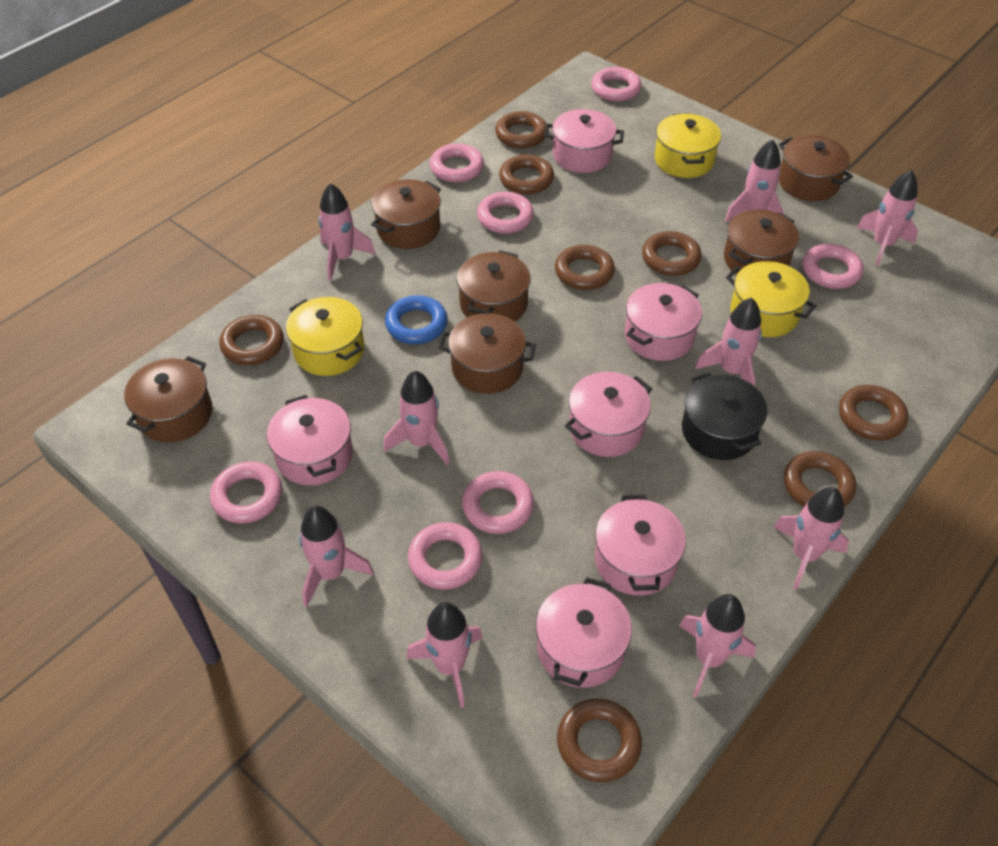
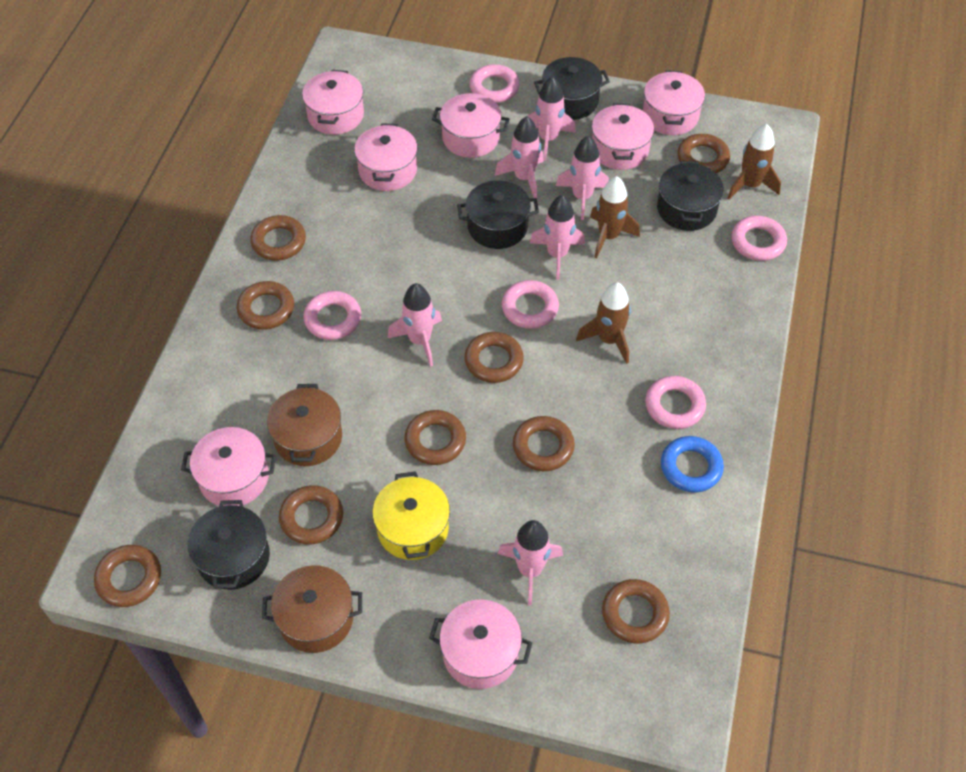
black pot: [682,372,768,460] = 1 -> [187,500,270,590] [457,180,539,249] [534,57,610,120] [657,161,724,231] = 4
brown pot: [124,356,213,443] [371,179,441,249] [438,313,536,394] [457,251,531,322] [724,209,799,274] [778,135,853,201] = 6 -> [262,565,362,653] [267,384,342,466] = 2
brown ring: [219,315,284,365] [495,111,546,148] [499,154,554,194] [555,245,615,290] [557,698,642,782] [642,231,702,276] [784,451,856,507] [839,385,908,441] = 8 -> [94,545,161,607] [237,281,294,330] [250,215,306,261] [279,485,343,545] [404,410,466,465] [464,332,524,383] [513,416,575,471] [602,579,670,644] [677,134,730,173] = 9
brown rocket: none = 0 -> [576,282,631,364] [590,176,640,258] [728,124,781,199] = 3
pink pot: [267,395,353,486] [536,577,632,688] [544,109,624,173] [565,372,652,457] [595,495,686,596] [625,283,702,361] = 6 -> [181,427,276,506] [302,70,364,135] [354,123,418,191] [429,600,532,689] [432,93,509,158] [592,103,654,170] [643,70,705,135] = 7
pink ring: [210,462,282,524] [408,522,483,590] [430,143,484,183] [462,471,534,534] [477,192,534,234] [591,67,642,102] [803,244,863,289] = 7 -> [303,291,361,340] [469,64,520,103] [502,280,559,329] [645,376,706,429] [732,216,787,261] = 5
pink rocket: [299,506,374,607] [318,183,375,281] [384,371,450,465] [406,602,483,708] [679,594,756,698] [695,297,762,386] [725,139,784,222] [773,487,849,590] [857,170,918,266] = 9 -> [387,283,442,367] [495,116,544,199] [498,520,563,605] [527,77,576,161] [530,195,585,280] [556,136,609,220] = 6
yellow pot: [286,297,364,376] [655,113,721,178] [726,261,816,337] = 3 -> [372,471,450,560] = 1

